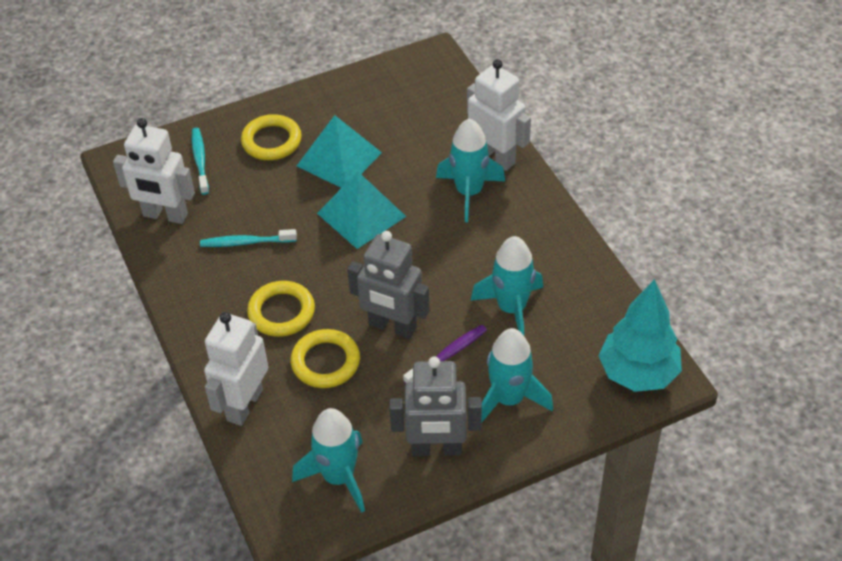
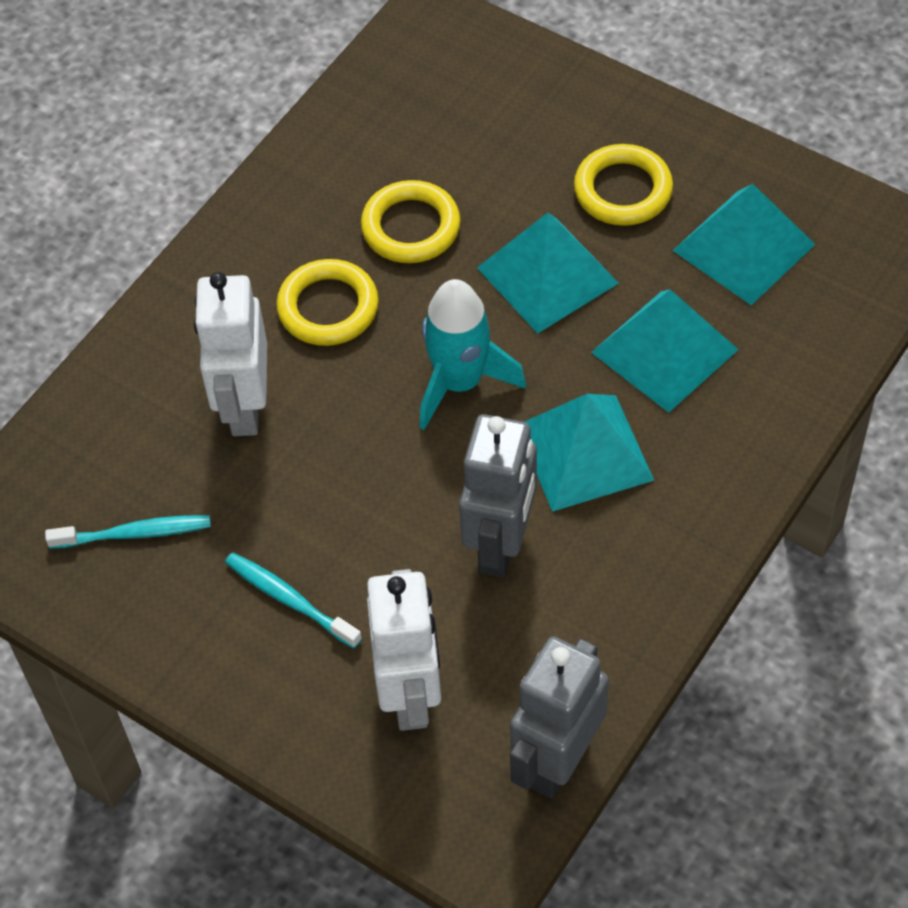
purple toothbrush: [403,325,487,384] = 1 -> none = 0
turquoise pyramid: [297,115,382,188] [317,171,406,249] = 2 -> [477,213,619,334] [524,394,654,512] [591,290,739,413] [673,184,816,305] = 4
turquoise rocket: [292,408,365,513] [436,118,505,222] [471,236,543,335] [482,328,553,422] = 4 -> [420,279,526,430] = 1
turquoise tree: [599,279,682,392] = 1 -> none = 0
white robot: [113,118,195,224] [204,312,268,426] [467,59,531,171] = 3 -> [194,272,267,436] [367,569,441,731] = 2

